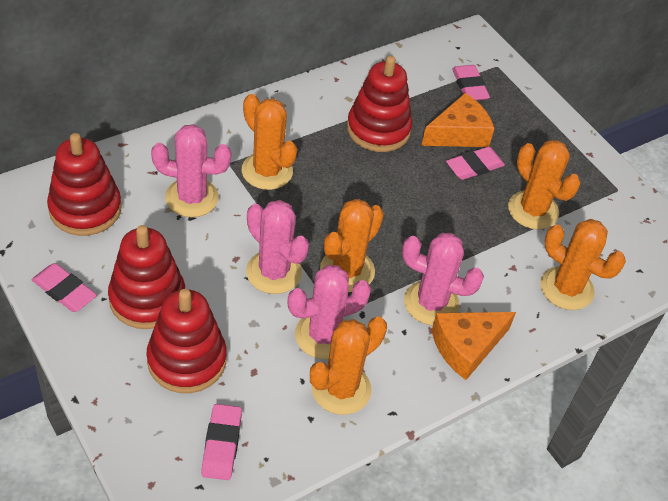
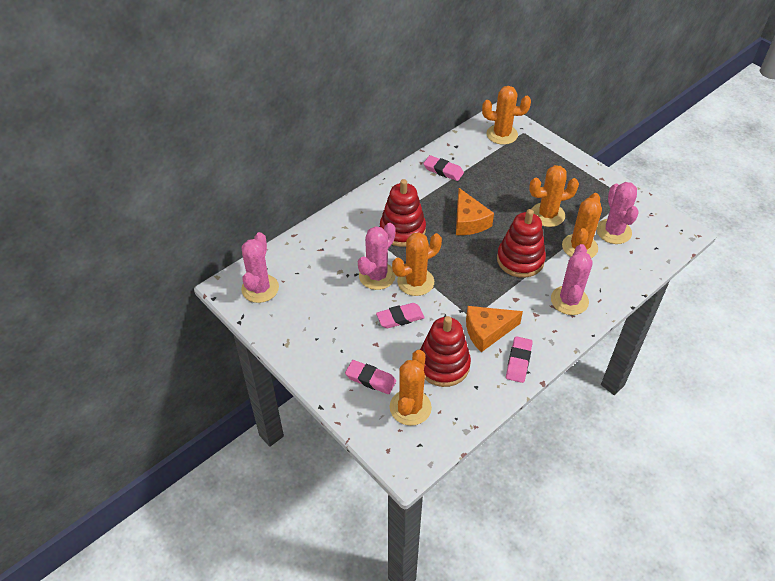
red stacking toy: [47,133,122,236] [108,225,185,329] [146,289,227,393] [347,55,412,152] = 4 -> [380,179,426,247] [420,316,471,387] [497,209,546,278] = 3

